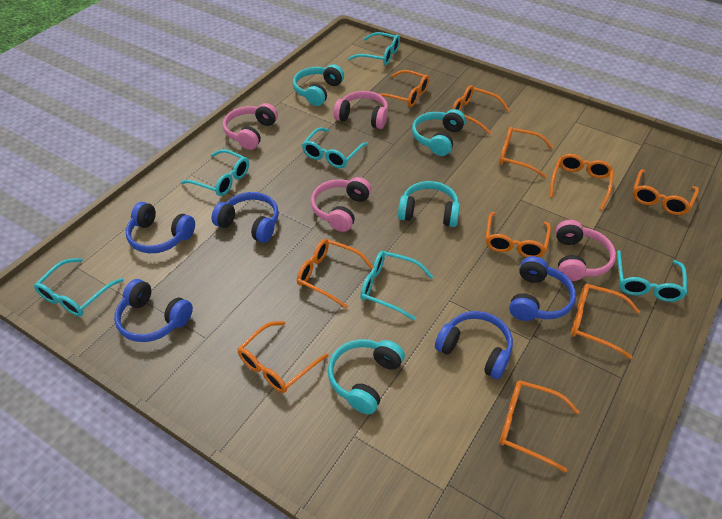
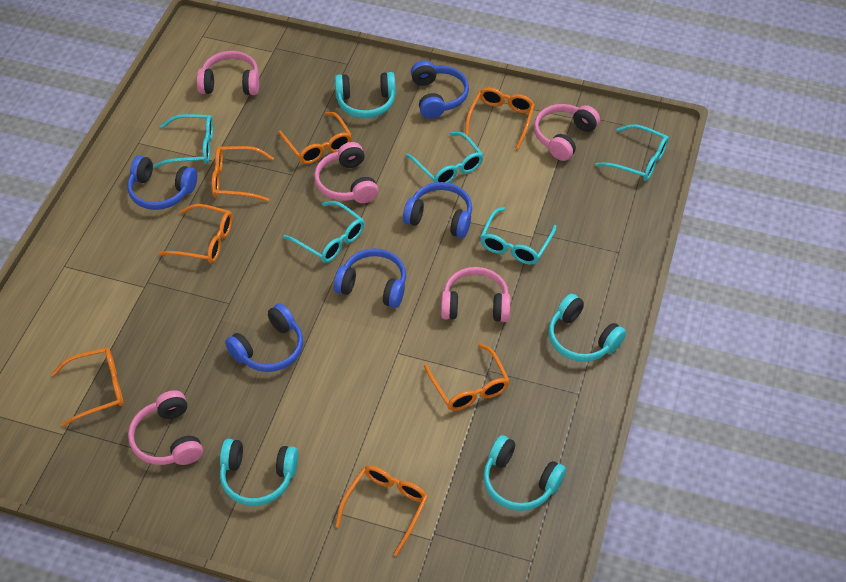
orange glasses: [238,321,328,393] [297,239,373,309] [379,70,429,107] [452,85,509,135] [486,212,551,258] [499,127,554,178] [500,380,579,473] [549,154,614,210] [571,284,640,359] [633,169,699,215] = 10 -> [51,348,124,426] [159,204,233,263] [211,146,274,202] [278,112,352,164] [335,465,428,556] [424,344,510,411] [465,88,535,149] = 7
pink headphones: [223,103,278,150] [311,177,372,232] [334,91,388,129] [556,220,616,281] = 4 -> [128,390,203,465] [197,51,259,95] [314,142,378,203] [441,267,510,322] [534,104,600,161] = 5
turquoise glasses: [34,258,124,316] [181,149,249,196] [302,128,368,168] [348,32,400,65] [360,251,434,320] [617,250,687,302] = 6 -> [154,114,213,168] [283,201,364,263] [406,132,483,183] [480,207,557,265] [595,124,669,181] = 5

